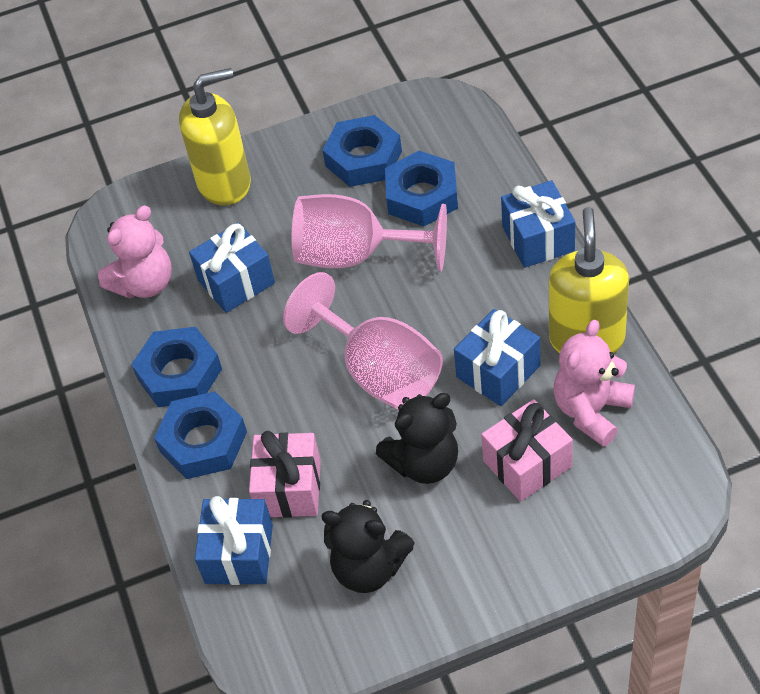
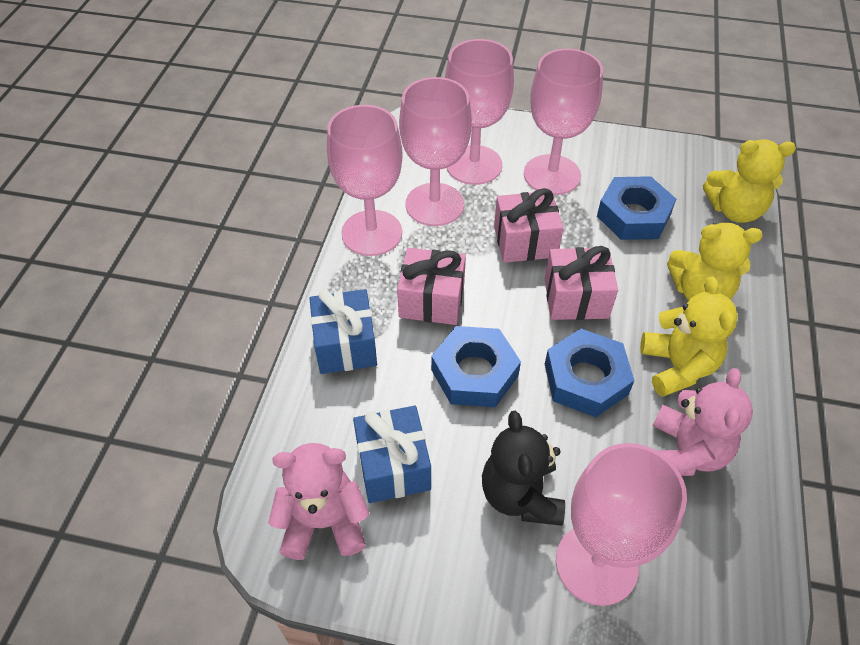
black teddy bear: [321,500,415,593] [376,393,458,484] = 2 -> [482,411,565,526] = 1
blue gift: [189,223,275,313] [195,496,273,585] [454,309,540,406] [501,180,575,268] = 4 -> [309,289,377,374] [353,406,431,503] = 2
blue nut: [131,327,222,407] [154,391,247,479] [322,115,402,187] [385,151,458,226] = 4 -> [431,326,521,407] [545,329,635,417] [597,176,676,240] = 3
pink gift: [249,431,321,518] [481,399,573,502] = 2 -> [397,248,466,325] [494,188,563,263] [545,246,618,320] = 3
pink goblet: [283,272,443,410] [292,194,447,271] = 2 -> [327,105,403,256] [399,77,472,226] [445,39,514,185] [524,48,603,195] [556,443,687,606] = 5
yellow soap dispenser: [179,68,251,206] [549,207,629,354] = 2 -> none = 0
yellow teddy bear: none = 0 -> [640,276,738,397] [667,223,763,300] [703,139,796,223] = 3

